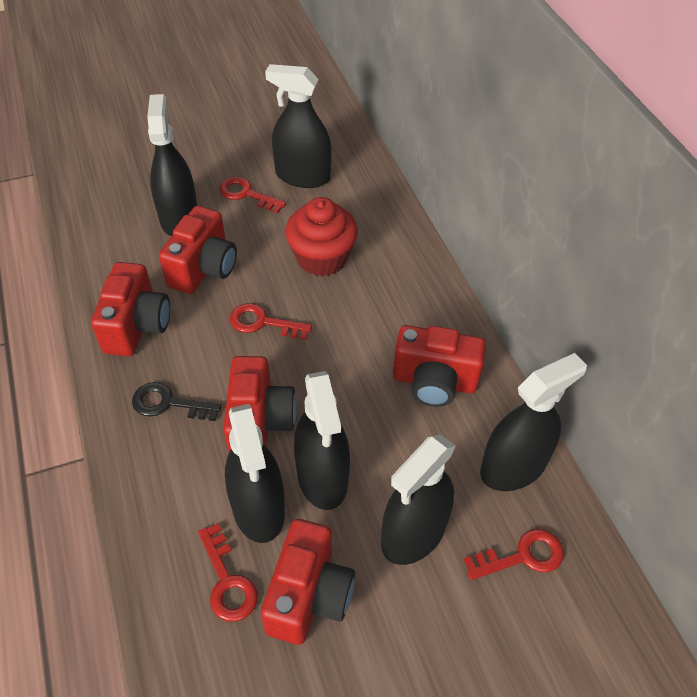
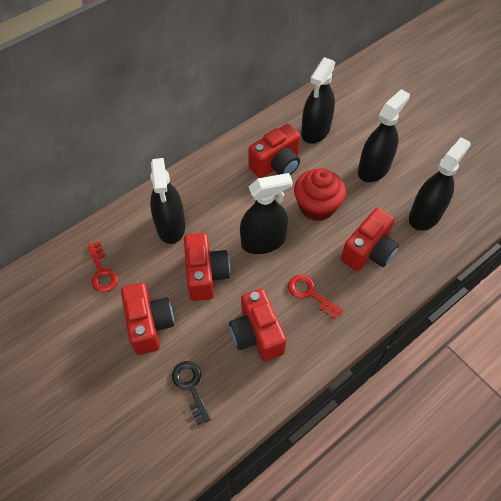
black spray bottle: [147,94,197,236] [225,404,285,543] [265,64,331,188] [294,371,350,510] [381,435,456,565] [480,353,587,491] = 6 -> [150,158,185,244] [240,173,293,254] [301,57,335,144] [358,89,410,182] [409,137,470,231] = 5
red key: [198,523,258,622] [219,177,286,213] [230,303,312,340] [464,529,564,580] = 4 -> [87,242,118,293] [288,275,343,319] = 2

